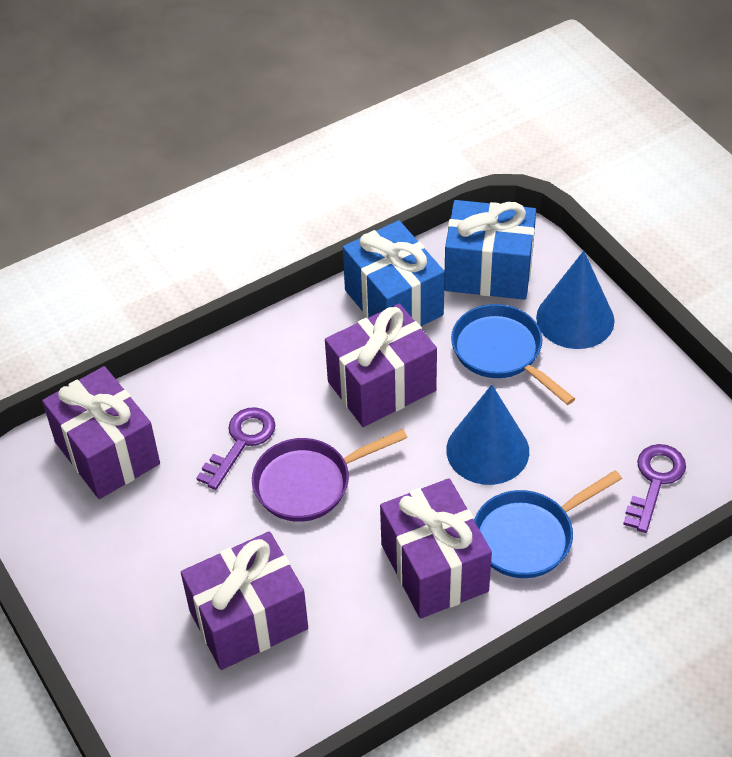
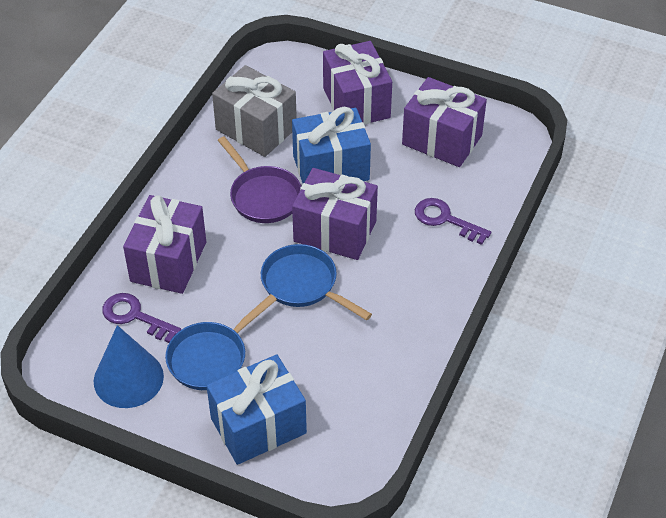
blue cone: [446,385,529,485] [536,251,615,349] = 2 -> [94,325,164,408] = 1
grey gift: none = 0 -> [212,65,297,157] = 1

